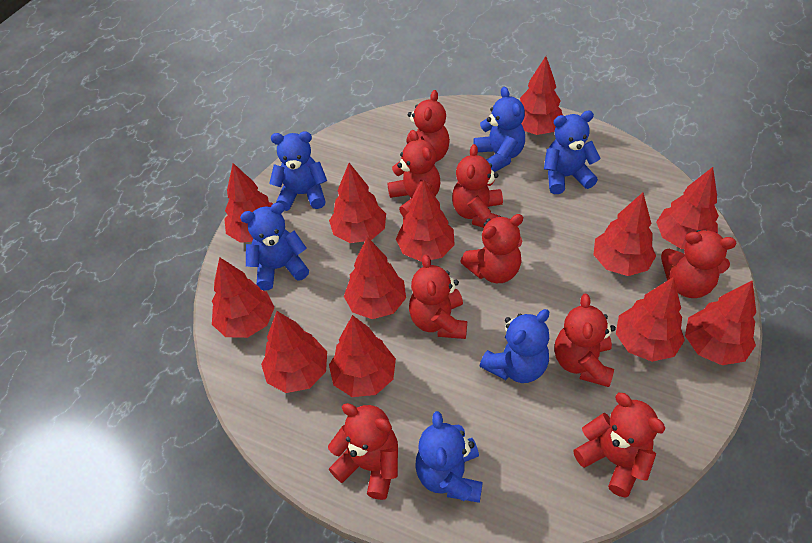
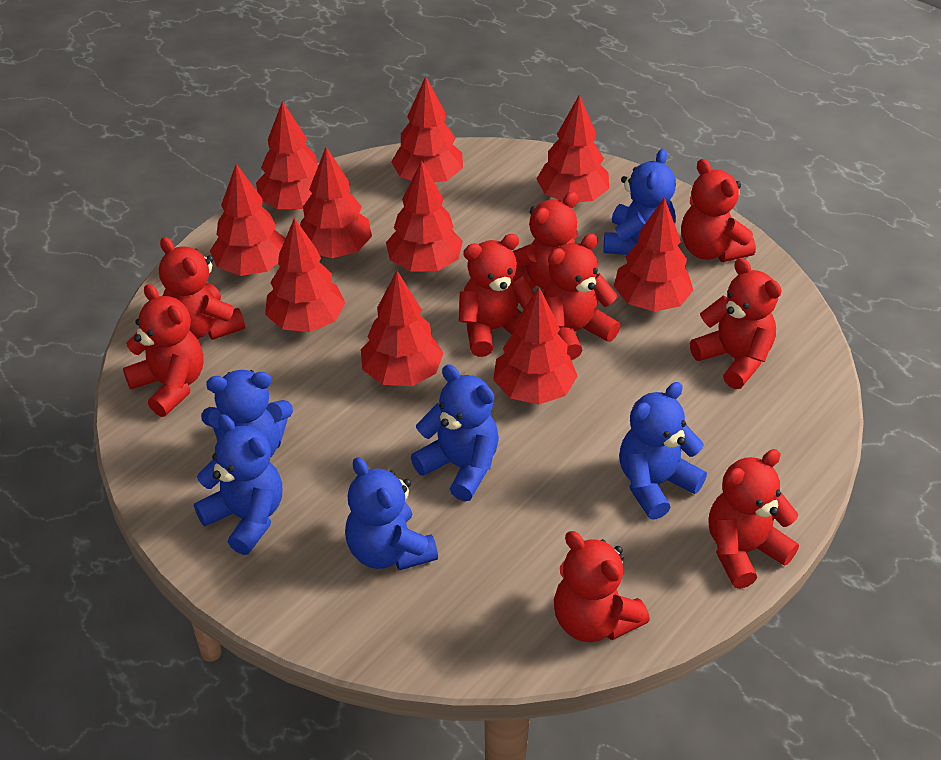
red tree: [212,257,275,338] [224,163,273,243] [261,311,327,393] [329,163,386,243] [329,315,396,397] [344,237,406,319] [396,179,455,262] [520,56,563,135] [593,193,656,276] [616,277,685,362] [656,167,719,249] [685,280,756,365] = 12 -> [210,164,286,276] [256,101,318,210] [265,218,345,332] [300,147,372,258] [361,271,444,386] [386,160,463,272] [391,76,463,183] [493,287,578,405] [536,94,609,202] [614,197,693,312] = 10

